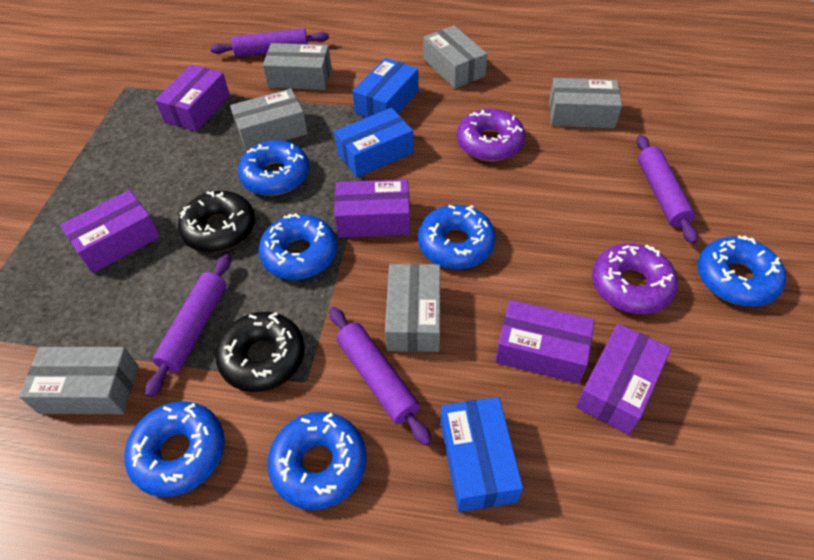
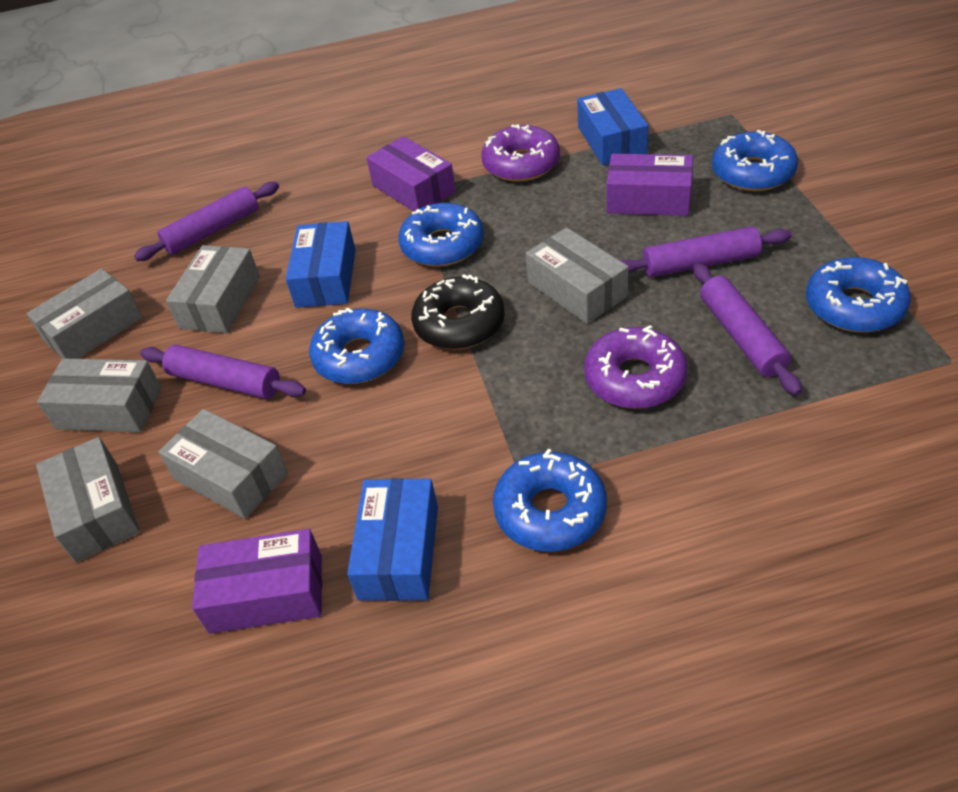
black donut: [178,191,255,252] [215,312,305,392] = 2 -> [411,274,505,350] = 1
blue donut: [125,401,225,497] [238,140,309,196] [259,213,337,280] [268,412,367,510] [418,205,496,269] [697,235,786,307] = 6 -> [309,308,405,384] [399,203,484,267] [493,449,607,552] [712,130,798,191] [806,257,911,332] = 5
purple box: [60,190,161,273] [155,65,230,132] [334,179,410,238] [495,300,595,384] [576,324,671,435] = 5 -> [192,529,322,634] [366,136,456,212] [606,154,693,216] = 3

